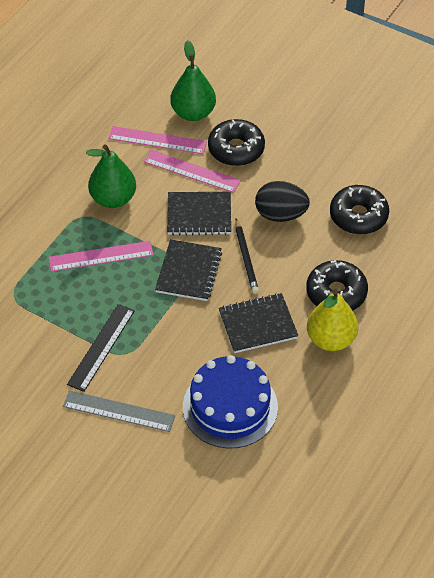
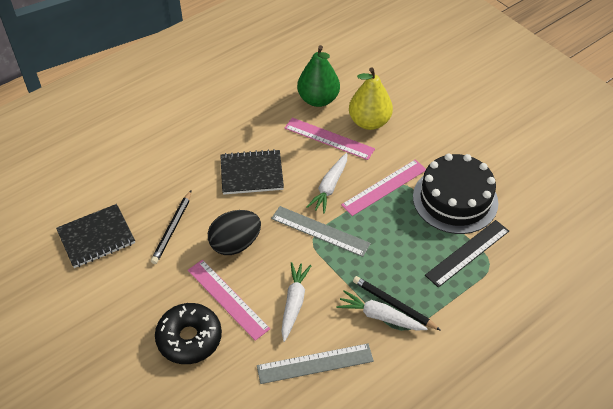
black cake: none = 0 -> [413,154,498,234] = 1
black donut: [208,119,265,166] [306,260,368,311] [330,185,389,234] = 3 -> [155,303,222,364] = 1
black notebook: [155,239,222,301] [167,192,231,235] [219,293,299,353] = 3 -> [56,204,135,268] [220,149,284,195] = 2
black pencil: [235,218,259,294] = 1 -> [151,190,192,264] [353,276,441,331] = 2
blue cake: [183,355,278,449] = 1 -> none = 0
green pear: [86,144,136,208] [170,40,216,121] = 2 -> [297,45,340,107] = 1
grey ruler: [63,390,175,432] = 1 -> [257,343,374,384] [271,206,371,257] = 2
white carrot: none = 0 -> [281,262,312,342] [307,153,347,214] [337,290,428,330] = 3

